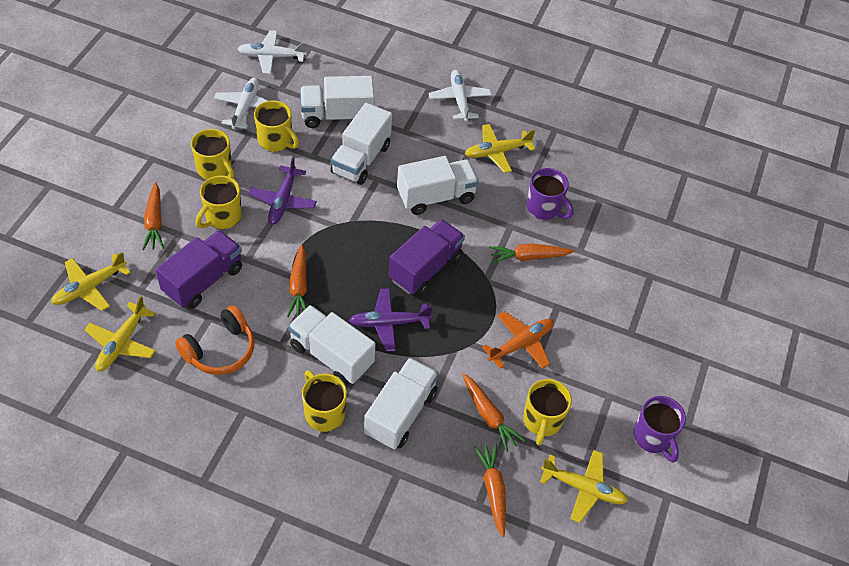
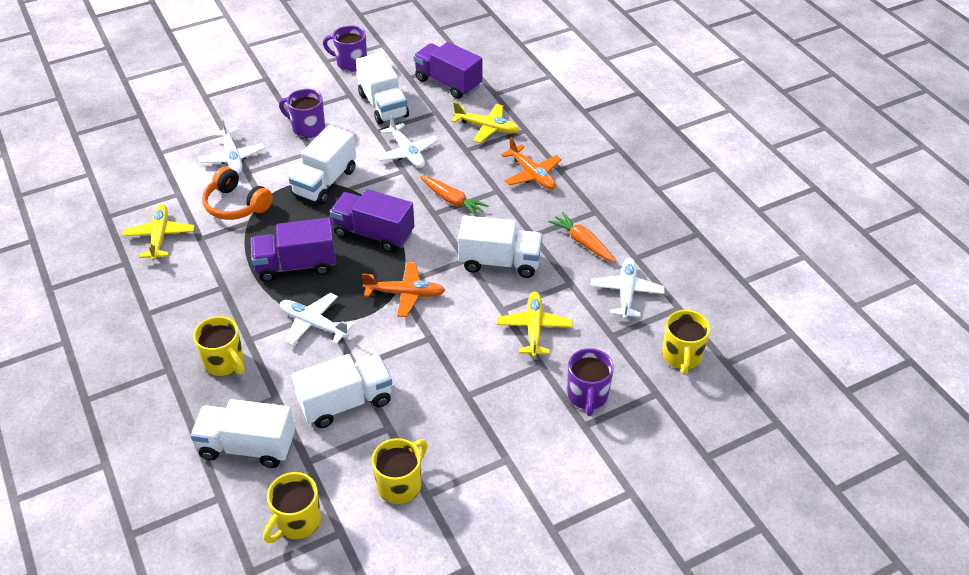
orange carrot: [142,182,164,250] [287,244,307,317] [462,373,525,452] [474,443,506,537] [490,244,574,263] = 5 -> [420,176,489,217] [548,212,616,263] = 2
orange plane: [482,311,554,369] = 1 -> [362,262,445,317] [501,137,562,190] = 2
purple mug: [526,168,574,220] [633,396,686,462] = 2 -> [279,89,325,138] [323,25,367,72] [567,348,614,416] = 3
purple plane: [248,157,317,224] [349,288,433,351] = 2 -> none = 0
purple truck: [156,230,242,309] [389,219,465,296] = 2 -> [251,218,336,282] [330,189,415,253] [413,42,482,99] = 3
white plane: [214,78,267,129] [238,30,307,74] [429,70,491,122] = 3 -> [199,118,265,174] [280,293,355,346] [377,115,438,168] [591,258,665,319] = 4
yellow mug: [191,129,234,180] [195,176,242,229] [254,100,299,152] [302,370,347,432] [523,379,572,446] = 5 -> [193,316,245,376] [263,472,321,543] [372,438,427,504] [662,310,710,375] = 4
yellow plane: [51,252,131,311] [84,296,156,371] [465,124,535,173] [540,450,628,523] = 4 -> [122,204,194,261] [451,102,520,143] [497,292,573,357] = 3

